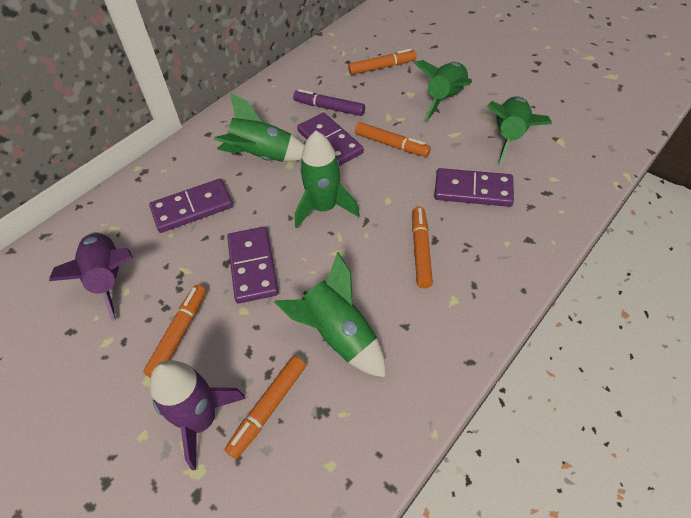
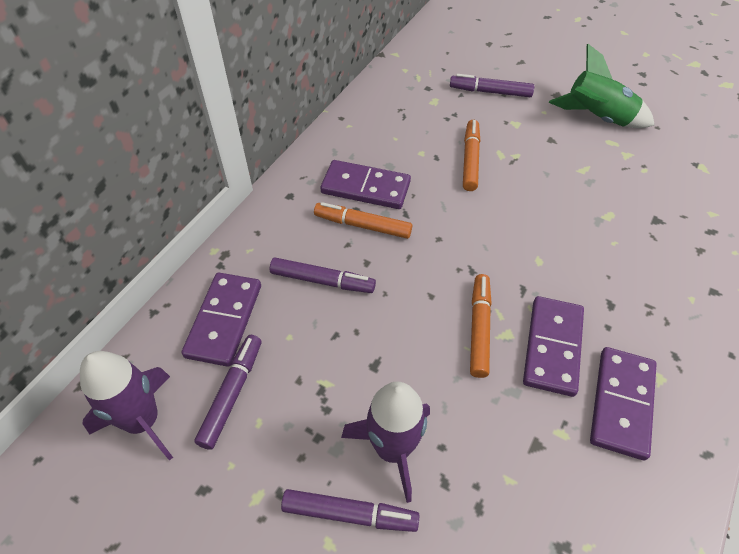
green rocket: [214,93,305,162] [274,252,385,377] [295,131,360,228] [414,60,472,121] [487,96,552,165] = 5 -> [549,44,655,128] = 1
orange marker: [143,285,206,378] [225,356,306,459] [348,49,416,75] [355,122,431,157] [412,207,433,288] = 5 -> [314,202,412,239] [463,120,480,191] [470,274,492,378] = 3
purple marker: [293,89,365,116] = 1 -> [194,335,261,450] [270,258,376,293] [281,489,420,532] [450,74,534,97] = 4

